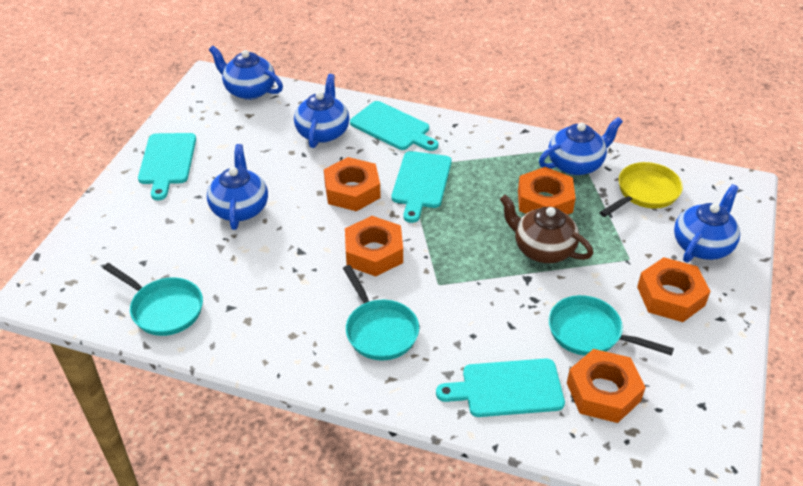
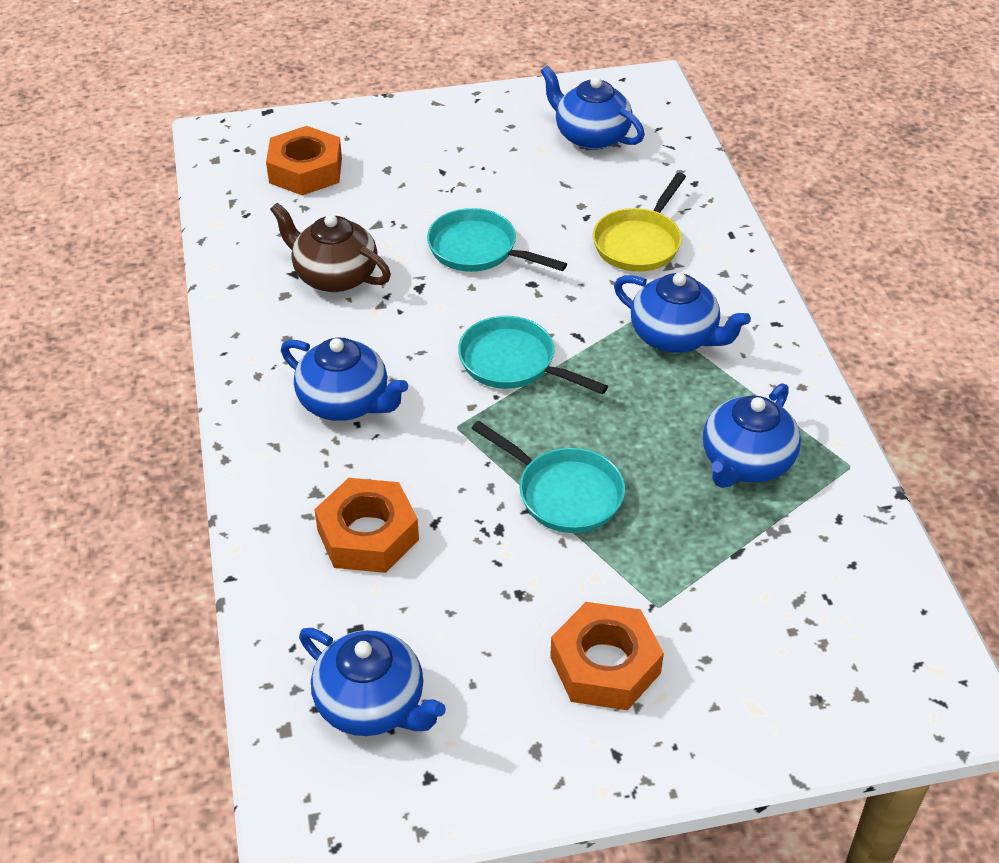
orange nut: [324,157,381,211] [345,216,403,277] [518,167,576,215] [567,349,646,423] [637,257,711,322] = 5 -> [266,126,342,196] [314,478,419,573] [550,602,664,710] = 3
turquoise cutting board: [138,133,196,200] [350,101,438,151] [392,151,452,223] [436,358,565,417] = 4 -> none = 0

